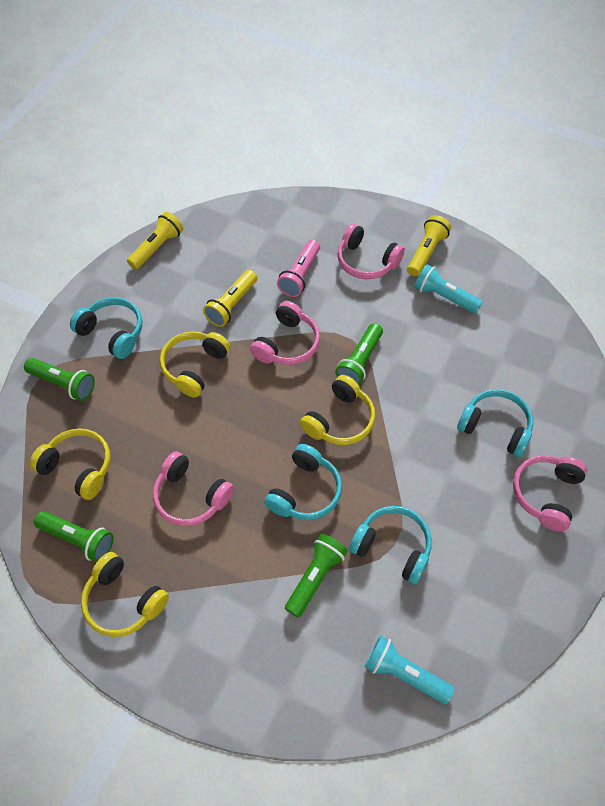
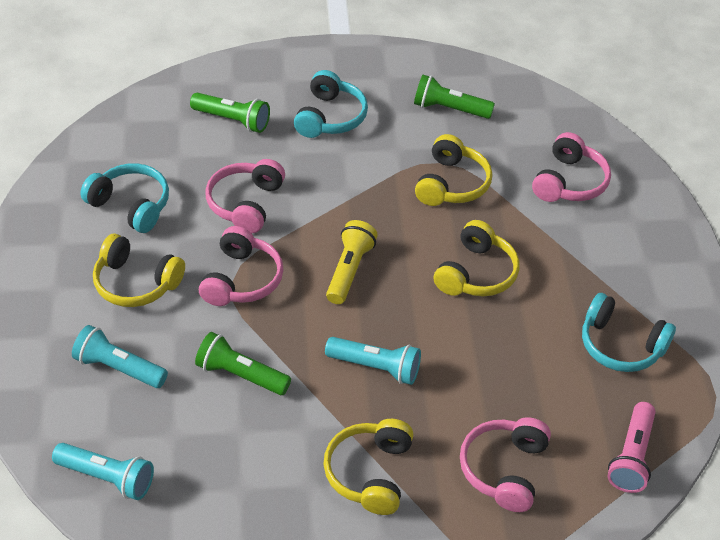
green flashlight: [24,358,95,401] [34,511,113,562] [285,534,348,618] [335,323,383,385] = 4 -> [190,93,270,133] [195,332,291,395] [414,75,495,119] = 3
turquoise flashlight: [365,636,454,704] [414,264,483,314] = 2 -> [52,443,154,500] [72,325,168,388] [325,337,421,385] = 3
turquoise headphones: [70,297,142,359] [264,444,342,520] [349,506,432,584] [457,389,533,457] = 4 -> [80,163,169,233] [294,70,368,138] [582,293,676,372] = 3
yellow flashlight: [127,212,183,270] [203,270,257,327] [407,215,451,276] = 3 -> [326,220,378,304] = 1

